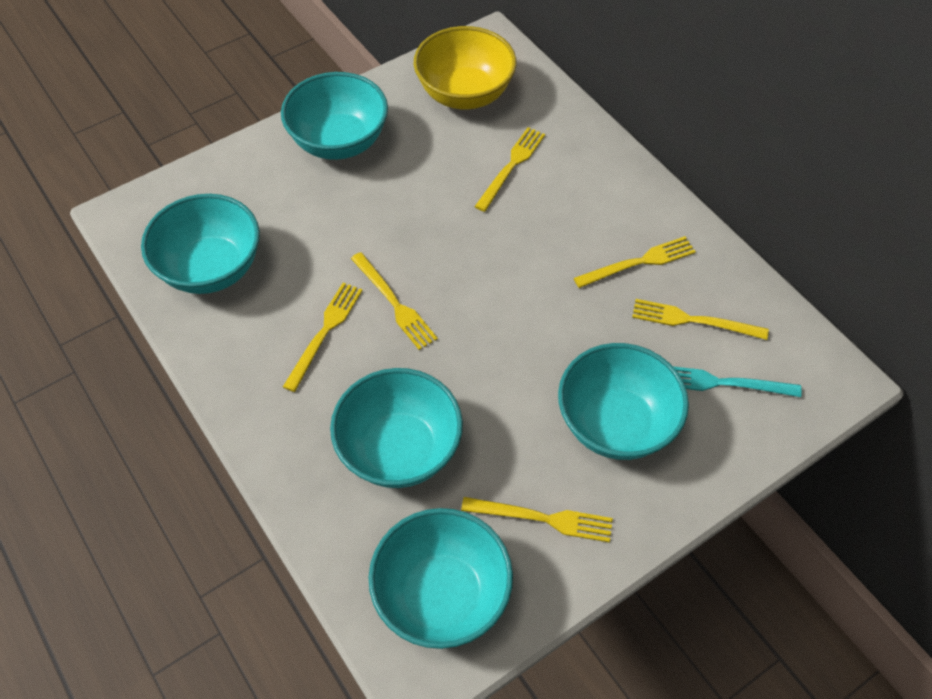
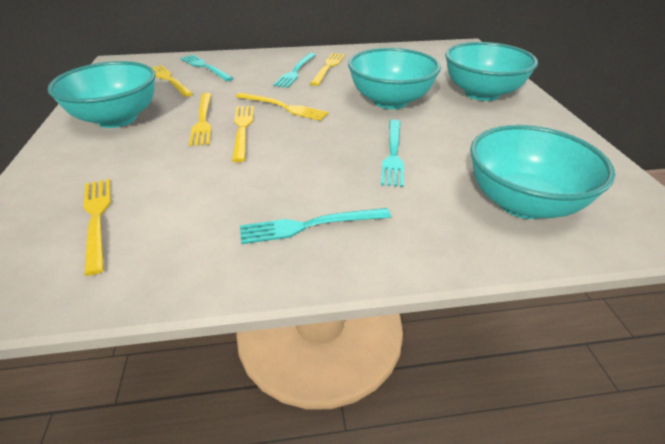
turquoise bowl: [141,194,260,294] [281,72,388,160] [330,368,463,488] [368,508,513,649] [558,343,689,460] = 5 -> [48,61,156,128] [348,48,441,109] [445,42,538,101] [470,125,615,219] = 4
turquoise fork: [673,366,802,397] = 1 -> [180,55,234,81] [240,208,391,244] [273,53,316,88] [381,120,404,187] = 4
yellow bowl: [414,26,517,109] = 1 -> none = 0

